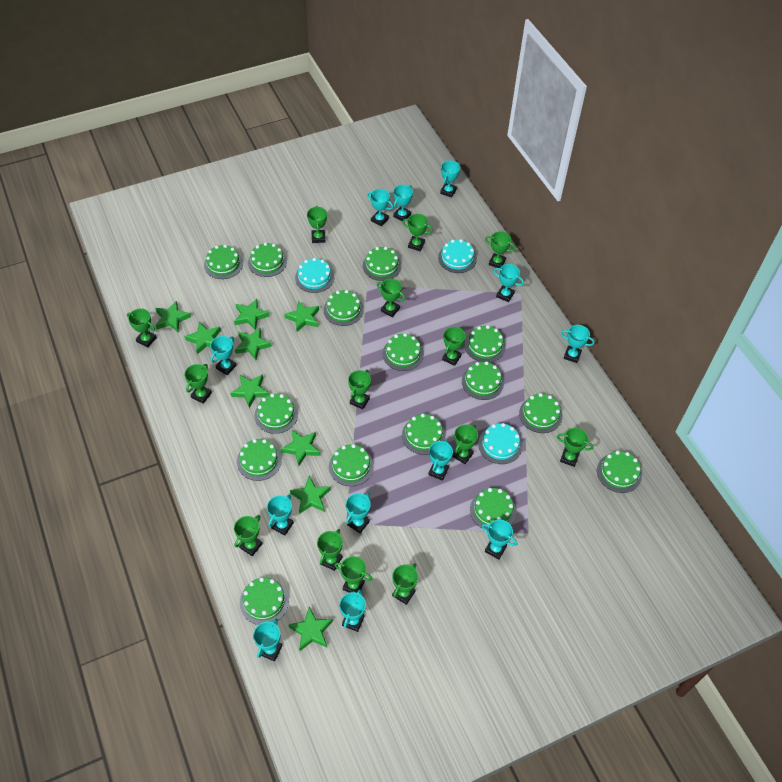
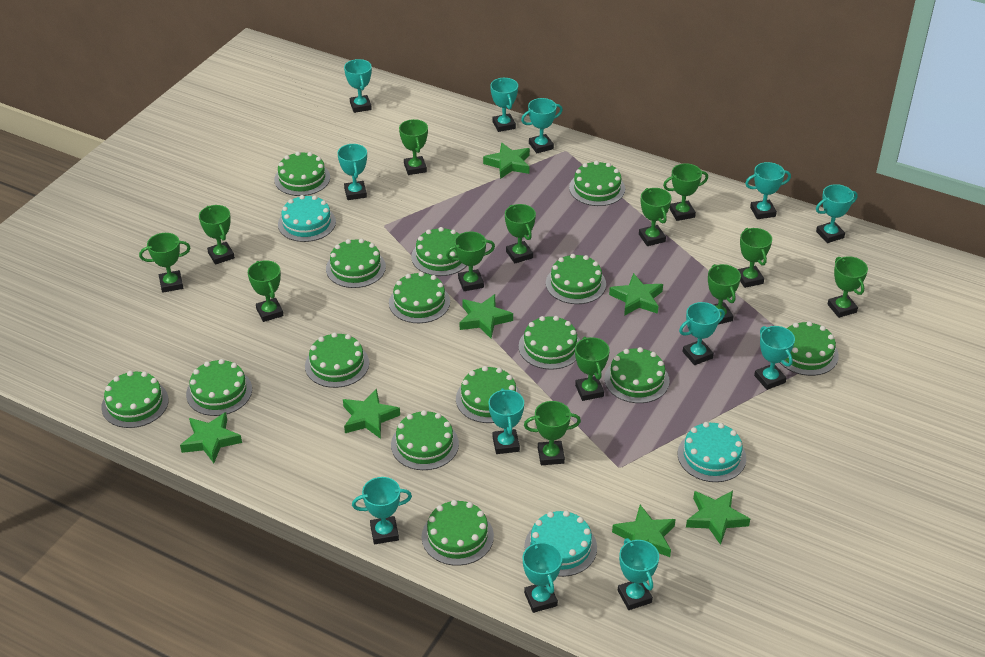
green star: [155,301,191,332] [184,322,221,355] [231,374,269,408] [234,299,270,331] [235,328,272,360] [281,430,320,466] [284,300,319,332] [288,607,333,651] [290,476,331,514] = 9 -> [180,412,242,463] [343,389,400,439] [460,294,513,338] [483,142,530,179] [609,273,663,316] [612,505,676,557] [686,491,750,545] = 7
green trophy: [127,309,157,348] [184,364,212,404] [234,515,262,556] [307,206,327,243] [317,529,343,571] [334,556,372,593] [348,370,371,409] [377,279,405,317] [392,563,418,605] [402,214,433,251] [442,327,465,366] [452,425,478,464] [485,231,516,268] [557,428,593,467] = 14 -> [139,233,190,293] [199,205,235,265] [248,260,284,322] [399,119,428,175] [446,232,495,291] [505,204,536,263] [524,401,581,465] [575,337,610,401] [639,188,671,246] [663,163,708,221] [708,264,741,325] [738,228,772,288] [828,256,868,318] = 13

